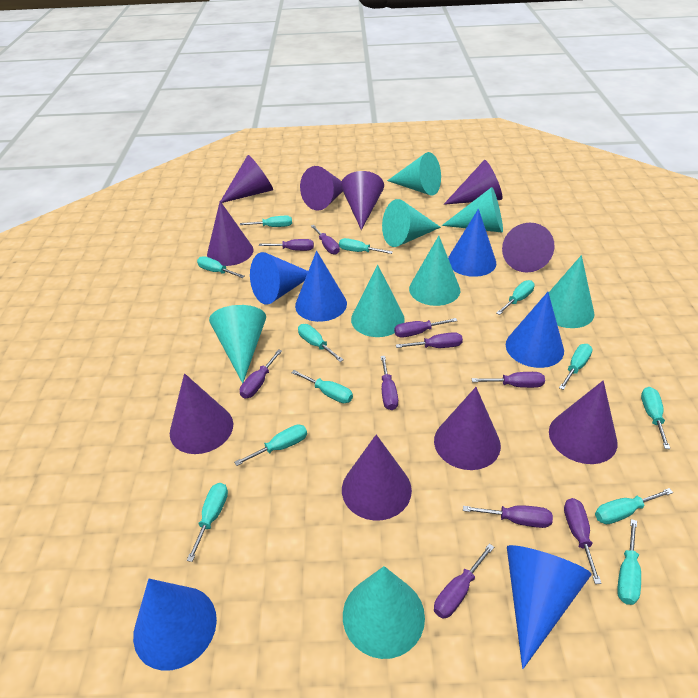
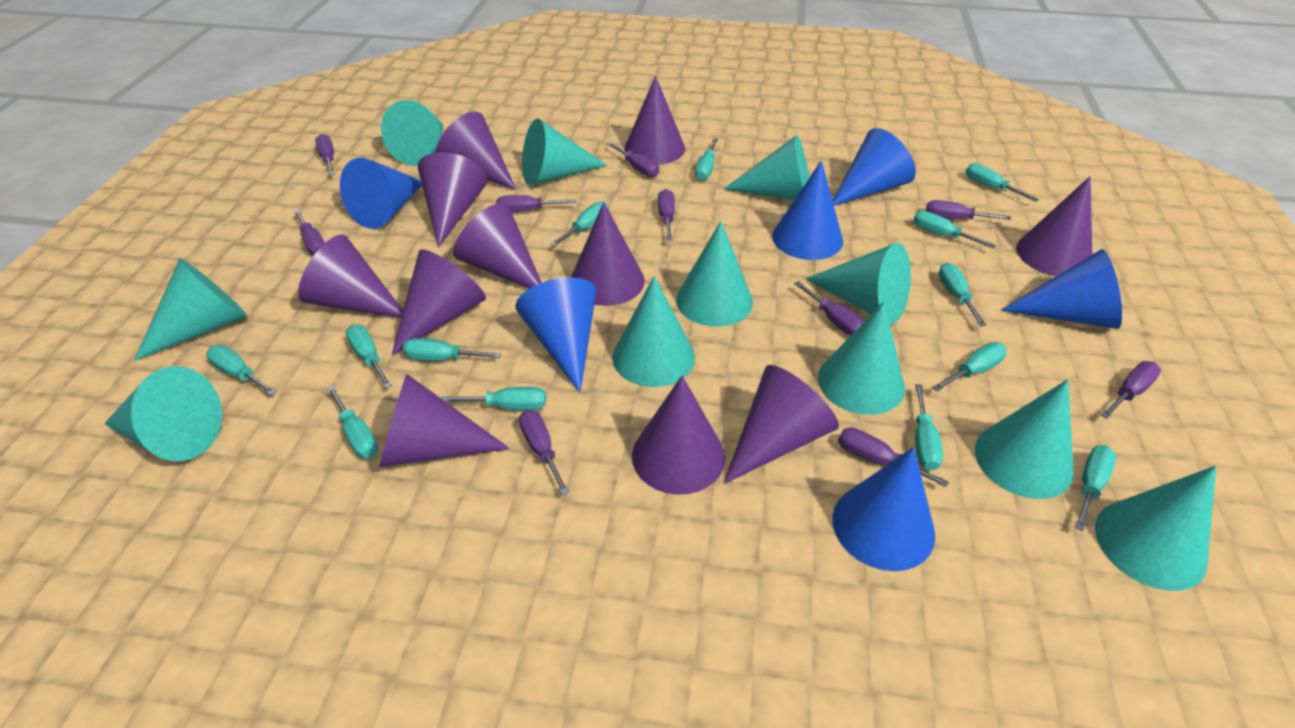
purple cone: [170,373,233,454] [207,201,254,266] [221,155,273,203] [300,166,343,211] [341,171,384,230] [342,435,412,521] [434,387,501,470] [444,160,503,205] [502,223,555,273] [549,381,618,464] = 10 -> [298,235,403,318] [379,374,510,467] [392,249,486,355] [418,152,487,247] [436,112,516,190] [453,203,542,288] [571,202,645,306] [625,76,685,165] [632,376,725,495] [724,365,839,484] [1016,176,1092,276] = 11
turquoise cone: [209,305,266,383] [343,566,425,659] [351,265,405,337] [382,199,441,247] [387,152,441,196] [409,236,460,306] [442,187,503,233] [549,255,595,328] = 8 -> [104,366,222,461] [134,259,248,361] [381,100,443,166] [522,119,607,186] [612,276,695,387] [676,221,753,327] [723,135,809,200] [805,243,911,324] [818,302,905,415] [975,379,1074,499] [1095,466,1216,591] = 11
turquoise screwdriver: [187,483,228,562] [197,257,244,278] [234,424,307,466] [240,216,292,227] [291,370,353,403] [298,324,344,362] [339,238,393,254] [496,280,535,315] [559,344,593,390] [595,488,673,524] [617,519,641,605] [641,387,670,449] = 12 -> [206,345,277,395] [327,386,378,458] [346,324,392,388] [402,338,501,361] [441,387,546,410] [550,202,609,246] [695,138,718,180] [913,211,996,248] [915,384,943,471] [932,342,1007,392] [938,263,987,327] [966,163,1039,202] [1074,445,1117,531] = 13

